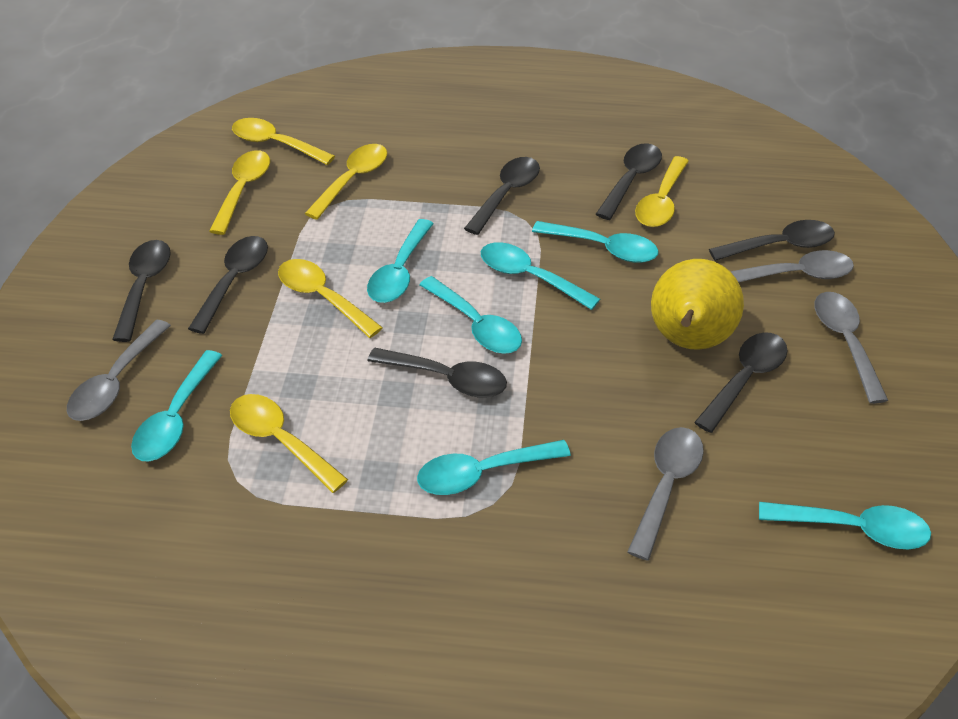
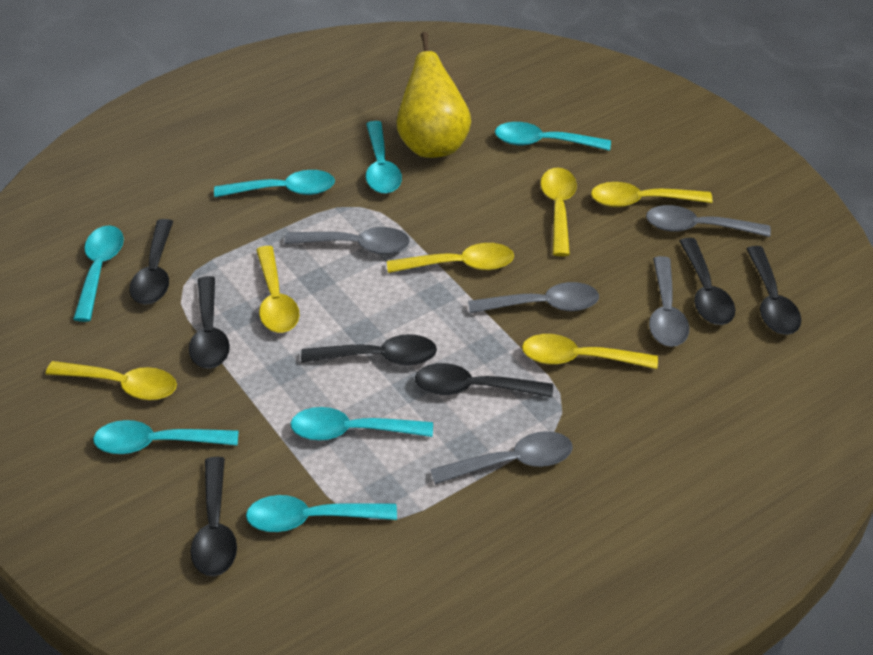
grey spoon: [67,319,171,421] [627,427,704,561] [730,250,854,283] [814,292,888,404] = 4 -> [285,227,410,254] [430,431,573,484] [468,282,599,313] [646,205,771,237] [649,256,689,347] = 5

